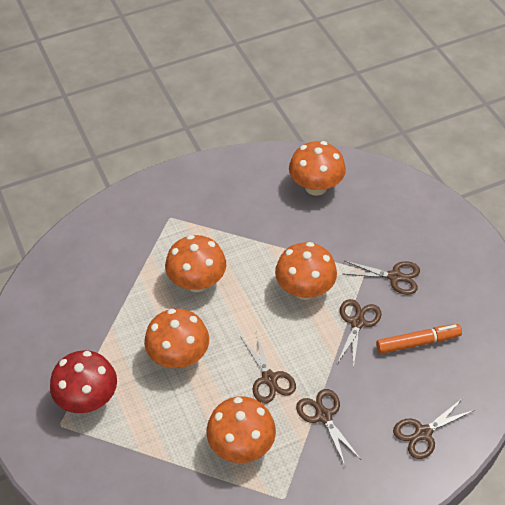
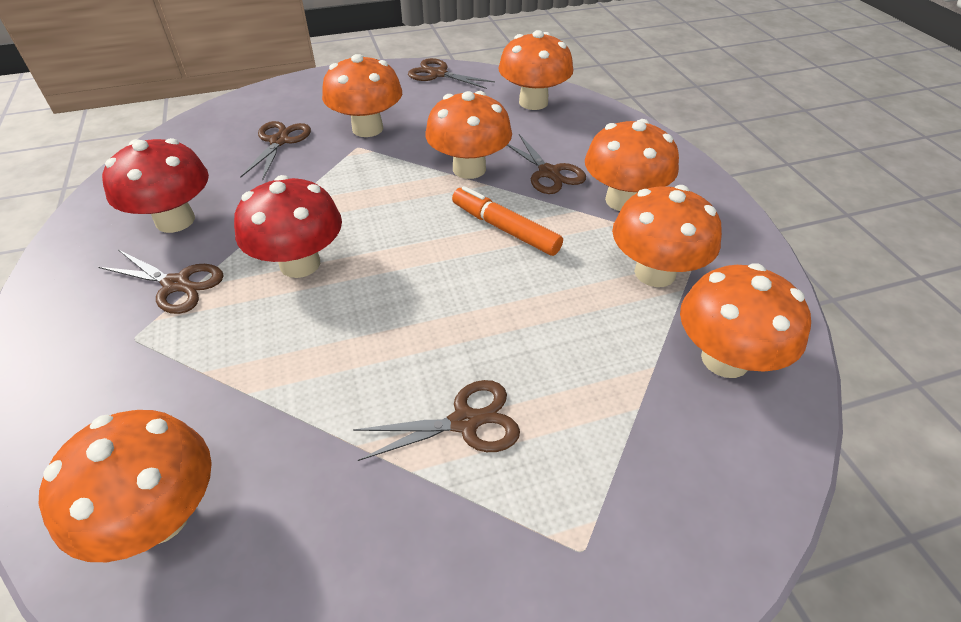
orange mushroom: [144,309,209,368] [165,235,226,292] [206,396,276,463] [275,242,337,300] [289,141,346,196] = 5 -> [39,410,212,562] [322,54,402,137] [425,91,512,179] [498,30,573,110] [585,119,679,211] [612,185,722,287] [680,263,811,378] = 7
red mushroom: [50,350,117,413] = 1 -> [102,138,209,233] [234,175,342,278] = 2

